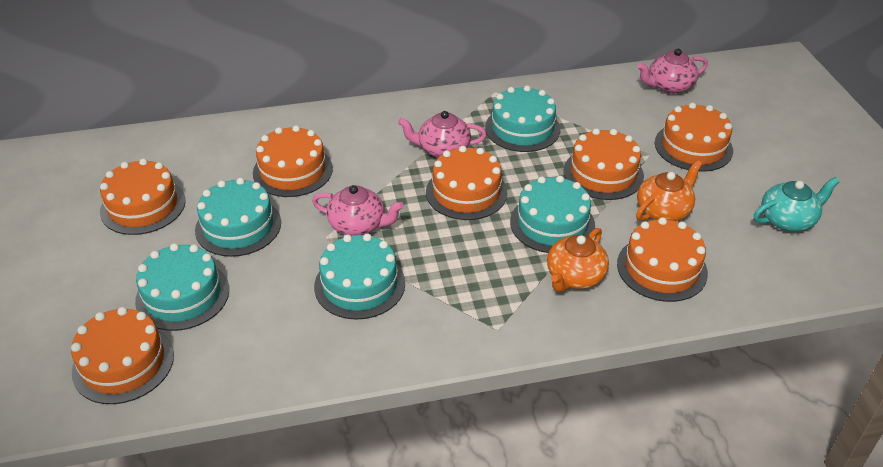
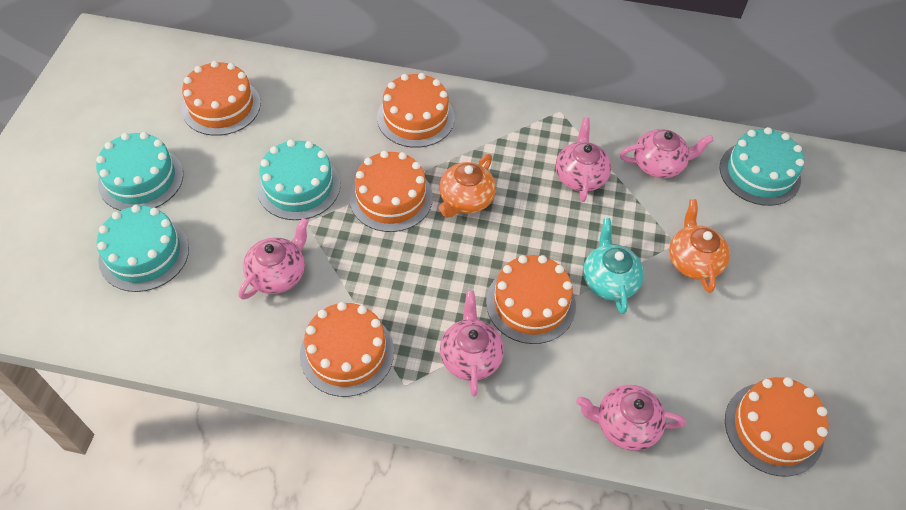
orange cake: [71,307,174,404] [100,158,185,235] [253,125,333,197] [426,146,507,220] [564,128,644,200] [617,217,708,302] [655,103,733,172] = 7 -> [182,61,261,136] [300,302,394,397] [349,151,433,232] [377,73,455,148] [486,255,576,344] [725,377,829,477] = 6
pink teapot: [312,185,404,236] [398,111,487,158] [637,49,708,94] = 3 -> [238,218,309,300] [440,291,504,396] [556,117,611,202] [576,385,686,451] [620,129,714,178] = 5
turquoise cake: [135,243,229,331] [195,178,281,257] [314,233,405,320] [485,85,560,152] [510,176,595,253] = 5 -> [96,132,183,211] [97,205,189,292] [257,139,340,220] [720,127,804,206] = 4

